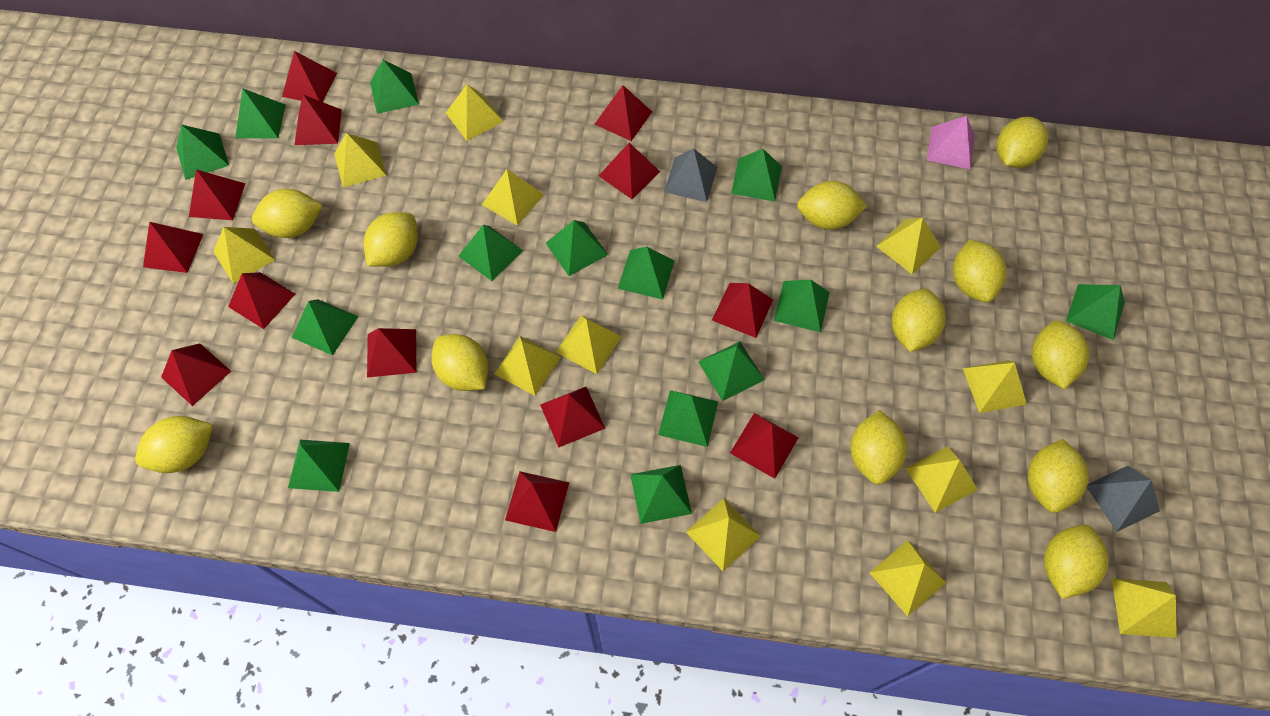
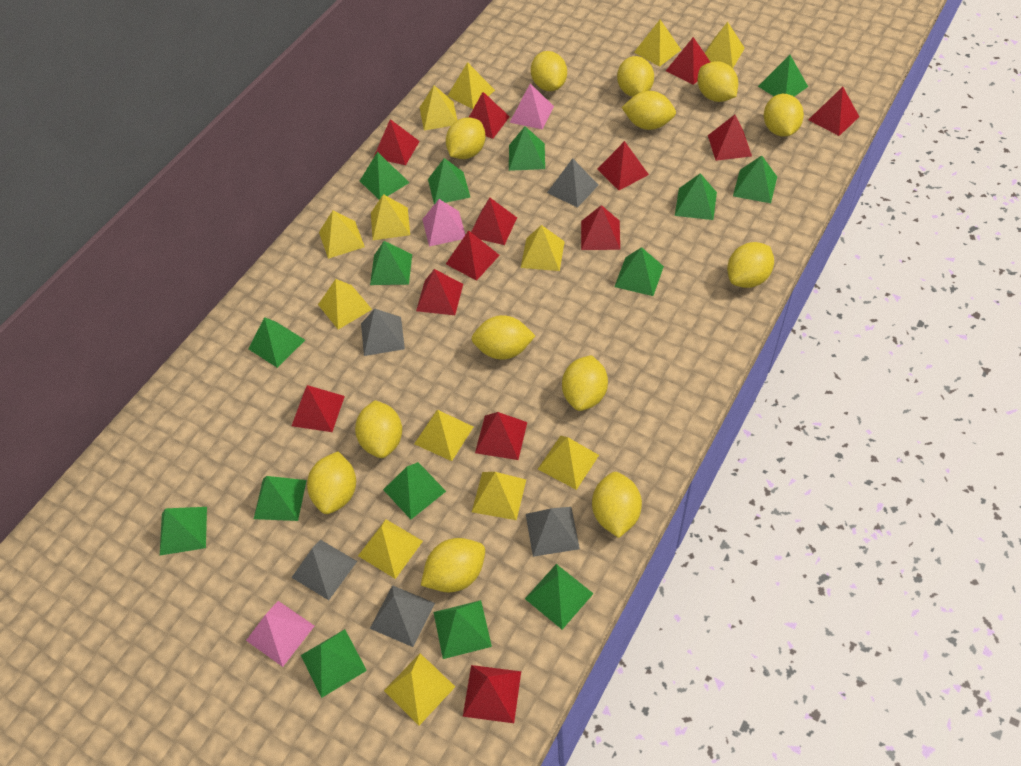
green pyramid: [176,125,229,180] [235,89,286,139] [288,440,350,492] [292,299,358,356] [370,60,419,114] [458,225,523,281] [546,220,608,276] [618,247,675,299] [630,465,692,524] [658,390,718,447] [698,341,765,401] [731,149,782,202] [774,280,830,332] [1066,284,1125,340] = 14 -> [160,507,207,556] [248,317,305,368] [254,476,307,521] [301,629,367,698] [360,152,410,200] [370,241,412,285] [383,462,446,519] [428,158,471,204] [434,600,492,659] [509,126,545,171] [525,564,594,629] [614,247,664,296] [675,173,717,220] [733,155,777,203] [758,55,808,97] = 15
grey pyramid: [664,148,717,202] [1087,466,1160,532] = 2 -> [291,540,357,600] [361,309,405,356] [370,585,435,647] [526,507,580,557] [547,158,598,208] = 5
pink pyramid: [927,116,975,169] = 1 -> [246,601,314,667] [422,199,466,247] [510,83,554,129] = 3
yellow lemon: [135,416,213,473] [252,189,323,238] [364,212,418,267] [431,334,489,391] [797,181,867,230] [850,410,907,485] [892,289,945,352] [953,239,1007,302] [996,117,1048,168] [1027,439,1089,513] [1032,321,1089,389] [1044,525,1109,599] = 12 -> [307,451,356,514] [355,400,402,458] [421,538,485,592] [446,118,486,159] [471,315,535,360] [531,51,567,91] [562,355,608,411] [592,472,642,538] [617,56,654,97] [621,91,676,130] [698,61,738,102] [727,242,774,288] [764,94,804,137] = 13
yellow pyramid: [213,227,275,283] [334,133,387,188] [446,85,504,141] [482,169,544,226] [494,336,561,396] [556,315,622,374] [686,498,761,571] [869,540,946,616] [876,218,941,274] [905,446,978,513] [963,360,1027,413] [1112,578,1177,638] = 12 -> [318,279,372,330] [319,211,365,259] [358,519,423,579] [371,194,410,240] [384,653,455,726] [414,410,473,461] [420,85,457,131] [448,62,495,109] [472,472,526,520] [521,225,565,271] [538,436,599,490] [634,20,681,67] [705,22,745,68] = 13

